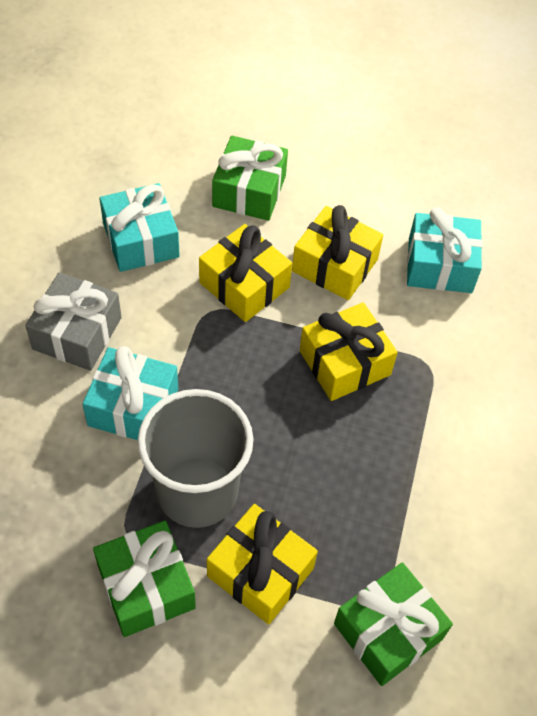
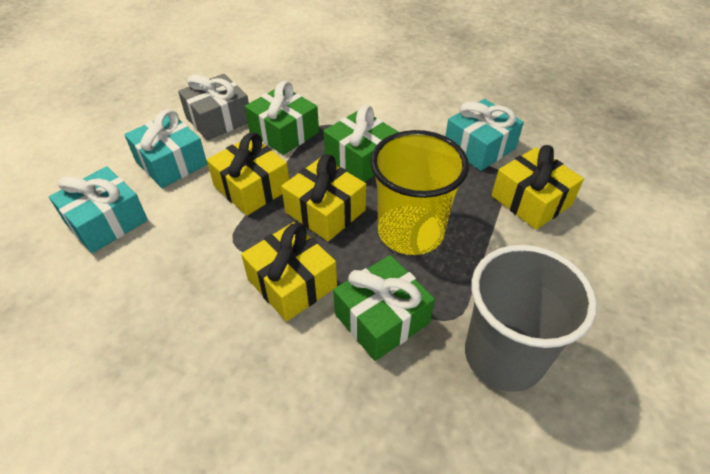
yellow cup: none = 0 -> [370,130,469,255] = 1

